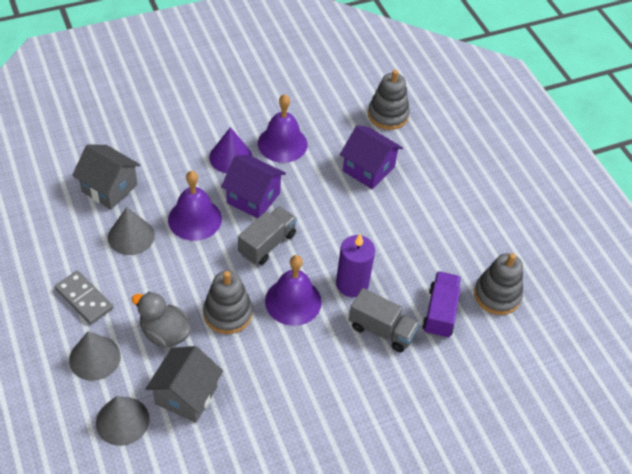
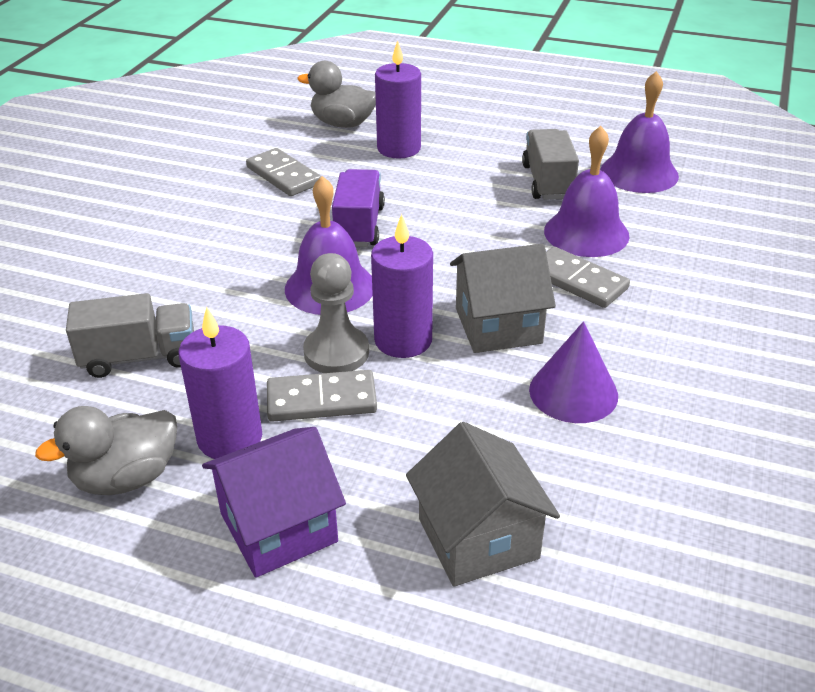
grey cone: [69,331,121,381] [96,396,150,446] [108,207,155,255] = 3 -> none = 0
grey domino: [55,271,113,324] = 1 -> [246,148,321,196] [267,370,377,422] [546,247,630,308] = 3
grey duck: [132,292,191,348] = 1 -> [35,406,177,495] [298,61,376,128] = 2
grey pawn: none = 0 -> [303,253,369,373] = 1
grey stacking toy: [203,271,253,334] [368,70,410,130] [474,253,523,315] = 3 -> none = 0
purple candle: [336,233,375,297] = 1 -> [179,306,262,459] [371,214,433,358] [375,40,421,158] = 3
purple house: [221,155,286,218] [340,125,403,189] = 2 -> [202,427,346,578] = 1

